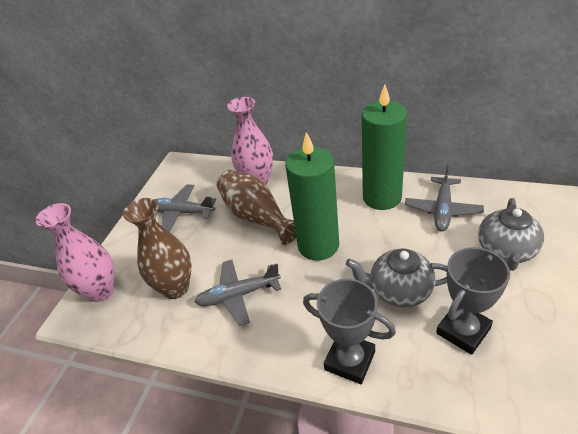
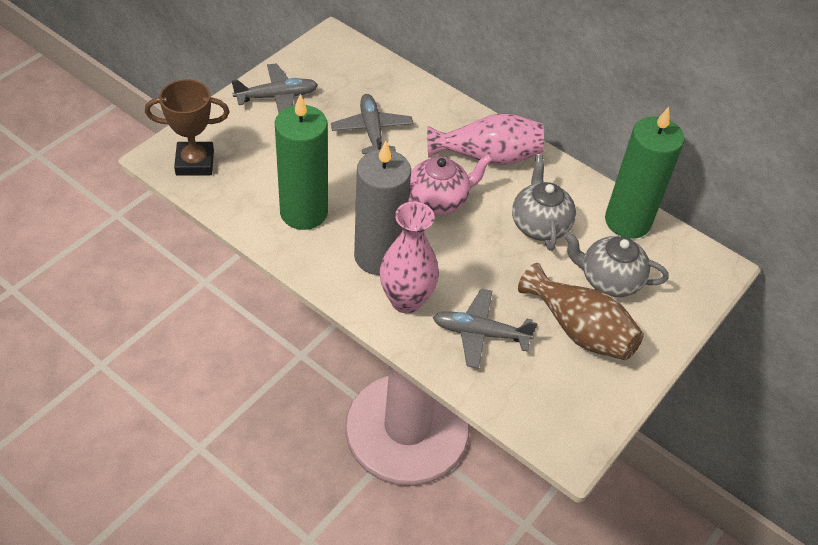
brown trophy: none = 0 -> [145,79,230,176] = 1
brown vase: [123,198,192,299] [217,170,296,245] = 2 -> [518,263,644,360] = 1
grey candle: none = 0 -> [354,141,411,275] = 1
grey trophy: [303,279,396,384] [436,247,510,355] = 2 -> none = 0
pink teapot: none = 0 -> [409,154,493,215] = 1

